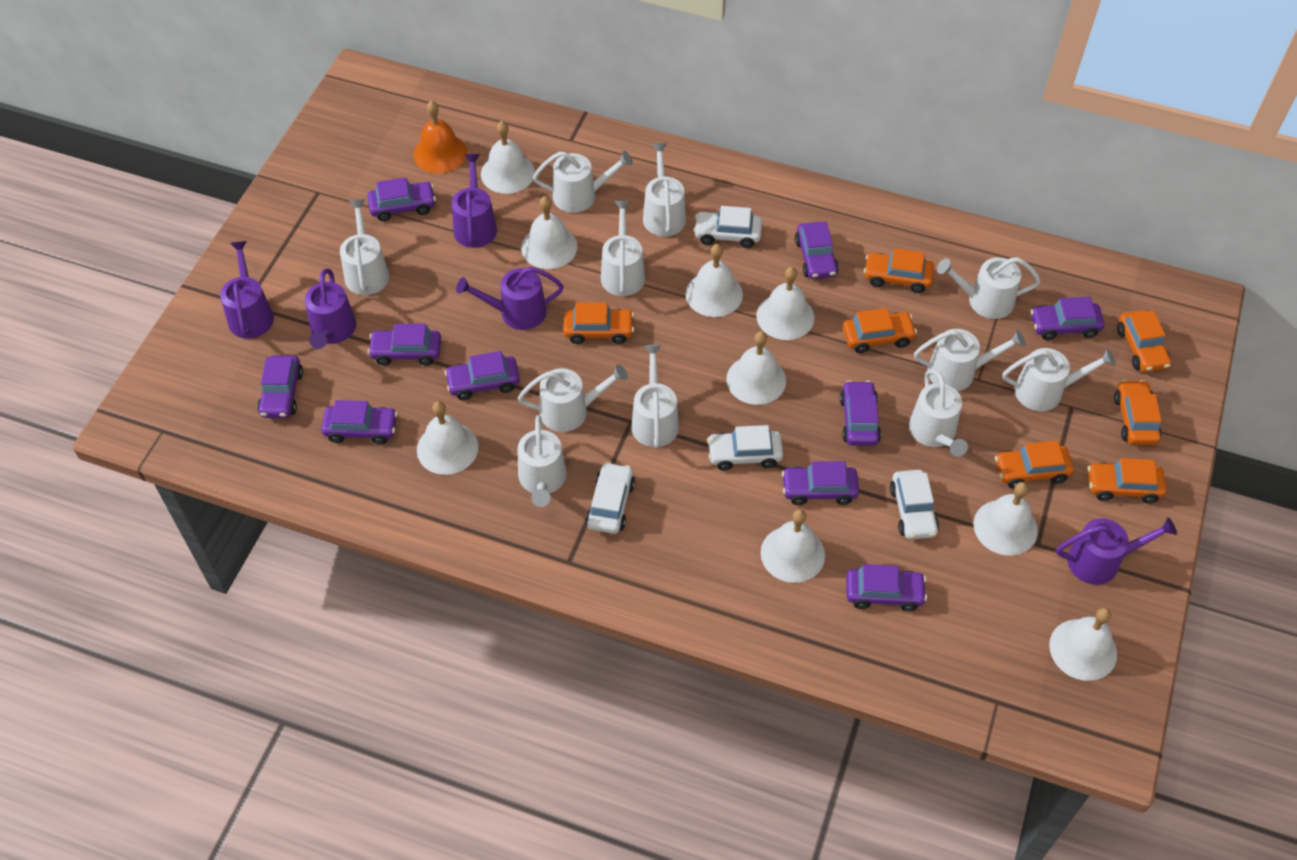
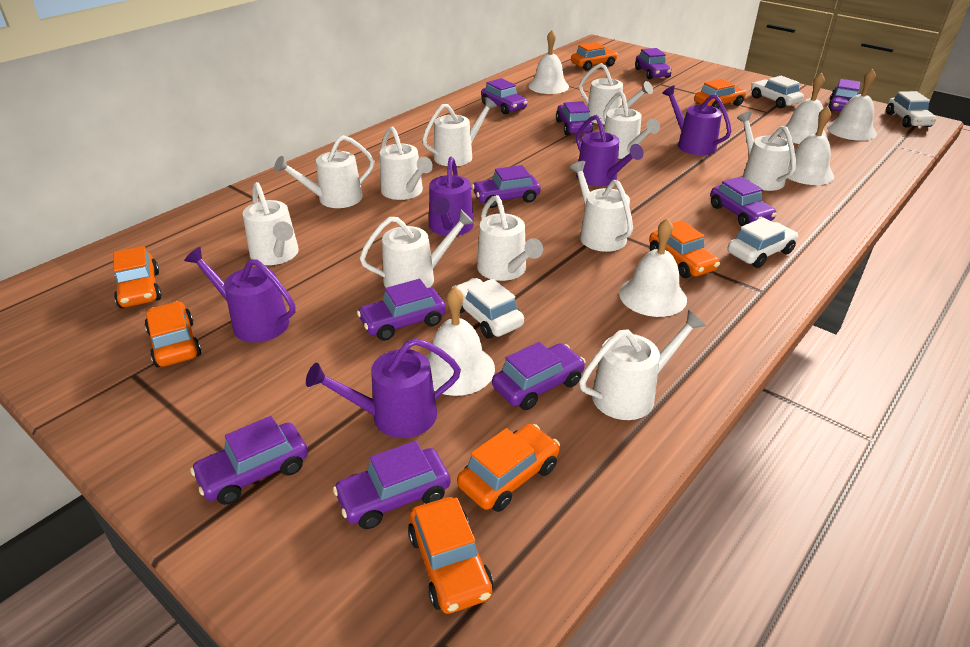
orange bell: [413,101,467,173] = 1 -> none = 0
white bell: [417,401,478,475] [481,121,535,194] [521,196,577,269] [685,244,743,317] [726,331,786,405] [756,267,814,340] [761,509,825,583] [973,482,1038,556] [1049,607,1117,681] = 9 -> [426,286,495,396] [529,30,569,94] [619,218,687,317] [779,72,828,144] [787,106,834,185] [827,69,877,141] = 6

